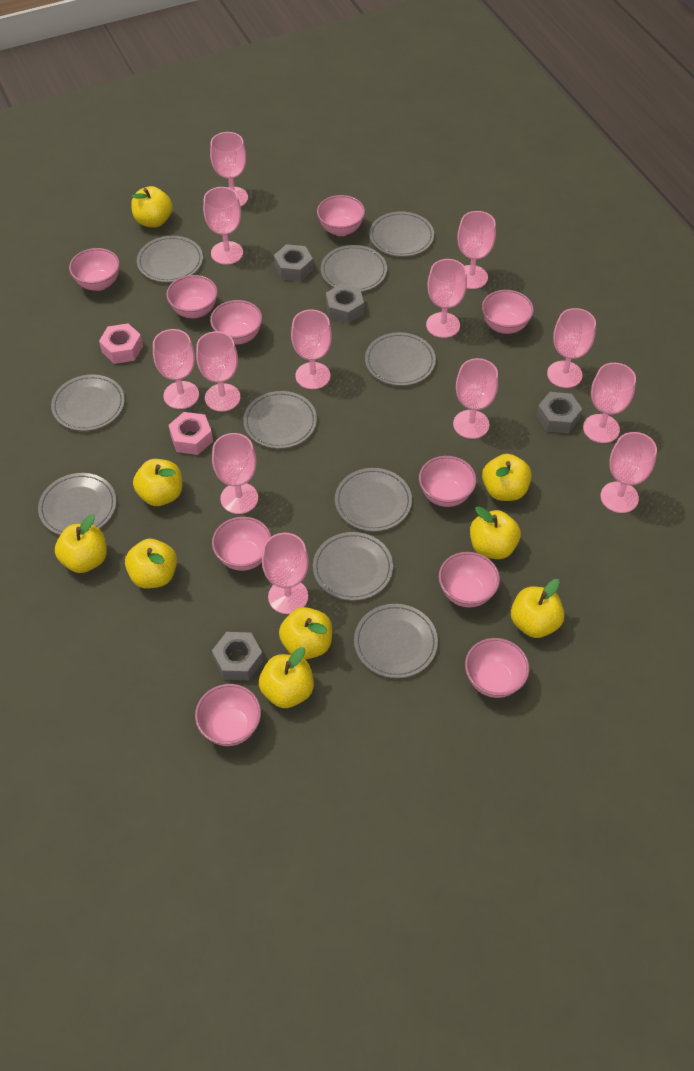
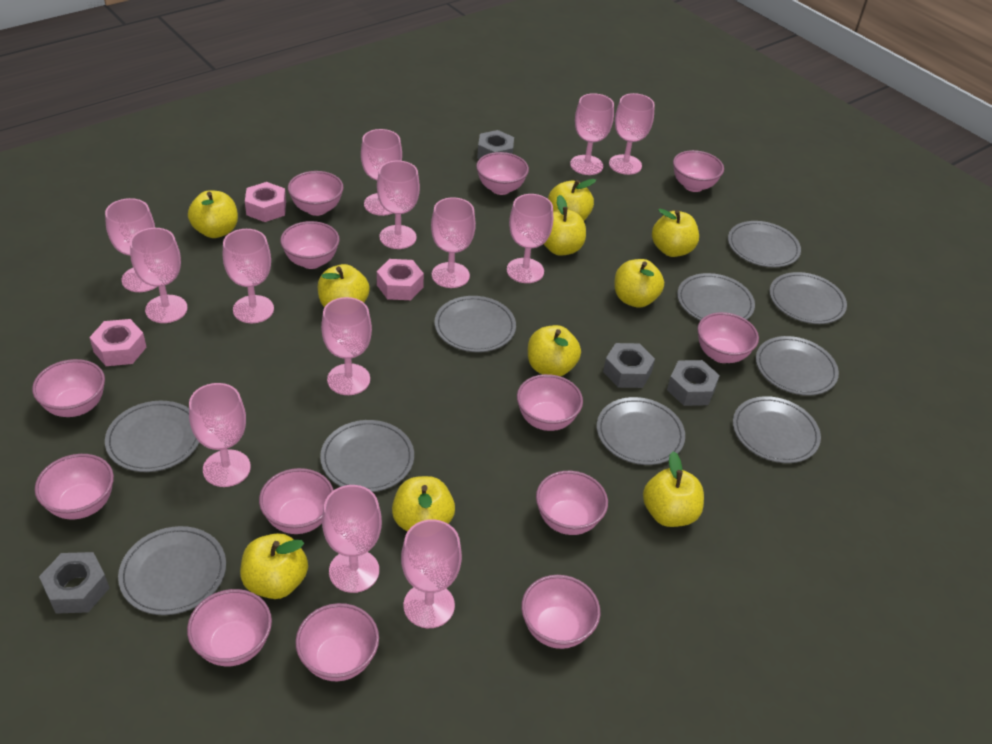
pink bowl: [69,248,120,291] [166,275,218,318] [195,684,261,746] [210,300,262,345] [212,517,271,571] [317,195,365,236] [419,456,477,507] [439,552,500,608] [465,638,529,698] [482,290,534,334] = 10 -> [32,359,105,417] [35,454,114,520] [187,589,272,666] [259,468,334,534] [280,221,340,269] [288,171,344,216] [295,603,379,681] [476,152,529,195] [517,374,583,431] [521,575,600,649] [536,471,608,535] [673,150,724,192] [697,312,759,363] = 13
pink nut: [99,323,143,364] [169,412,213,455] = 2 -> [89,319,147,366] [245,182,286,222] [377,259,424,300] = 3
yellow apple: [55,514,107,573] [125,539,177,588] [131,186,173,228] [133,459,182,506] [259,647,314,708] [279,607,332,659] [470,506,521,559] [482,454,531,501] [511,579,564,638] = 9 -> [188,190,238,238] [240,533,308,599] [318,264,370,308] [392,476,455,532] [528,325,581,376] [544,195,586,256] [548,179,596,221] [615,259,664,307] [643,451,704,527] [652,209,699,257] = 10

